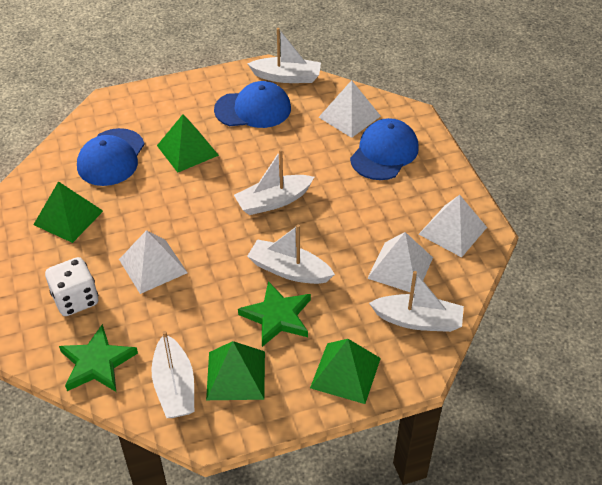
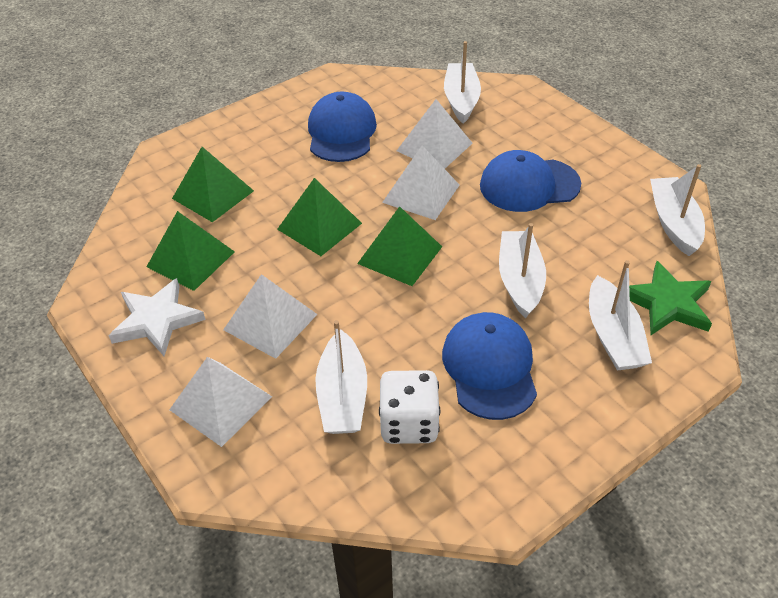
green star: [59,324,138,392] [238,281,311,347] = 2 -> [629,261,712,335] = 1
white star: none = 0 -> [109,278,206,356] = 1

